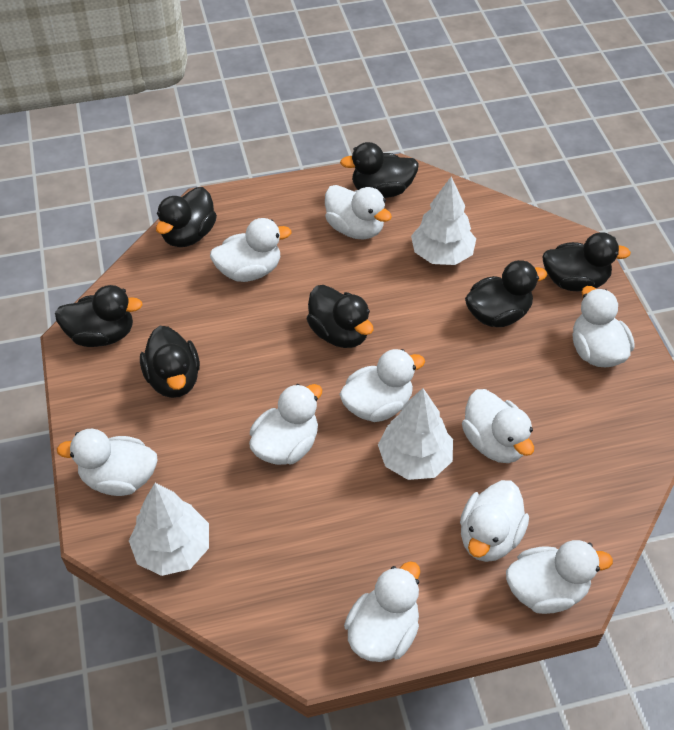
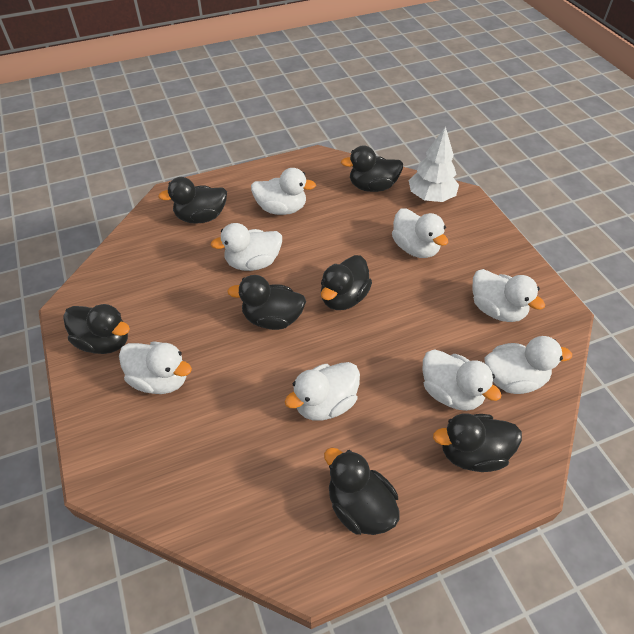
white duck: [57,429,157,496] [210,218,292,282] [249,384,322,465] [325,185,392,239] [339,349,425,422] [344,561,420,662] [460,480,529,562] [462,389,534,463] [506,540,613,614] [573,286,634,367] = 10 -> [119,341,192,394] [211,223,282,271] [251,168,316,215] [285,362,360,421] [392,208,448,258] [423,349,502,411] [472,269,545,322] [485,336,572,394] = 8
white tree: [129,483,209,576] [378,388,453,480] [411,176,476,265] = 3 -> [409,126,459,202] = 1

